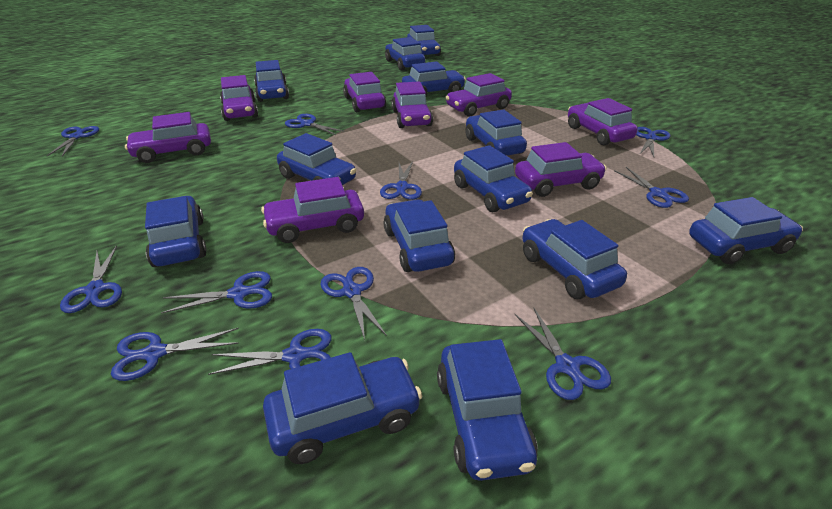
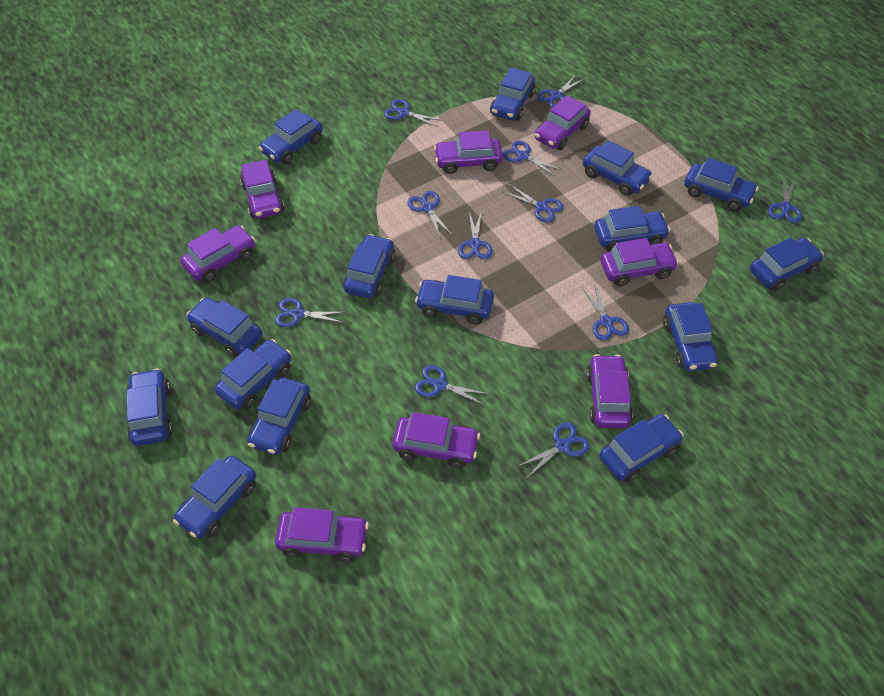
blue car: [145,196,207,267] [254,60,289,102] [263,352,422,464] [277,133,356,185] [384,199,455,272] [385,37,425,70] [402,61,466,95] [407,25,441,56] [437,339,538,481] [454,145,533,212] [465,109,527,156] [522,219,627,299] [689,197,803,264] = 13 -> [126,368,173,446] [173,455,256,539] [186,297,262,357] [214,339,291,409] [247,377,311,455] [259,109,323,164] [343,234,395,298] [415,275,494,324] [490,67,535,121] [583,140,653,196] [594,206,670,252] [599,414,684,482] [663,302,718,371] [684,157,758,211] [749,238,824,291] = 15

